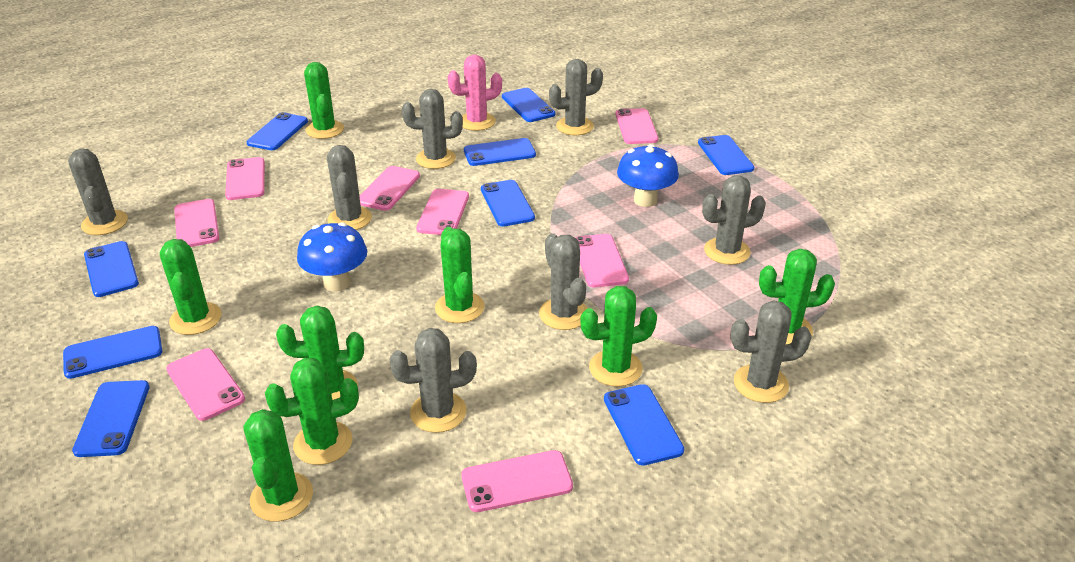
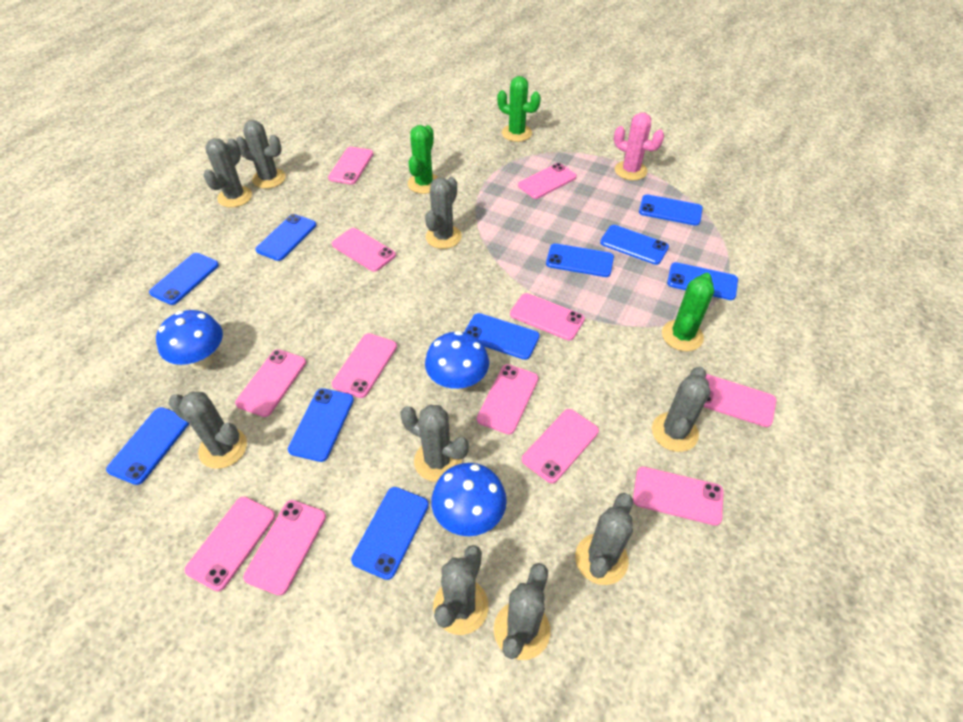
blue mushroom: [297,222,367,291] [617,144,679,207] = 2 -> [156,310,223,370] [425,331,489,392] [431,463,507,536] = 3
blue phone: [63,326,162,379] [72,380,150,457] [84,241,139,297] [247,112,308,150] [464,138,536,166] [481,180,535,227] [502,88,555,122] [604,384,684,466] [698,135,754,175] = 9 -> [106,407,189,485] [149,253,219,305] [255,214,316,261] [288,388,354,462] [351,487,429,580] [464,313,540,360] [546,244,614,277] [600,225,669,265] [639,194,703,226] [667,262,738,300] = 10
green cactus: [160,239,221,335] [244,409,313,521] [265,358,359,465] [276,306,364,400] [304,62,344,139] [435,227,485,323] [580,286,657,387] [759,249,835,344] = 8 -> [408,125,439,194] [497,76,541,142] [662,273,714,351] = 3
grey cactus: [68,149,128,235] [327,145,372,230] [389,328,477,433] [402,89,463,169] [539,233,588,330] [549,59,603,135] [702,175,766,265] [730,300,812,403] = 8 -> [168,391,247,469] [203,138,252,207] [236,120,286,189] [400,405,469,482] [425,177,462,249] [433,545,489,635] [494,563,550,660] [575,493,633,585] [652,367,710,452] = 9
pink phone: [166,348,245,421] [174,199,219,247] [225,157,265,200] [359,166,420,211] [416,189,469,235] [461,450,573,512] [576,234,629,287] [615,108,658,144] = 8 -> [185,497,275,591] [235,349,306,417] [243,500,326,596] [328,147,373,184] [332,228,396,272] [332,333,397,398] [477,364,539,434] [510,293,585,341] [518,163,577,199] [522,409,599,483] [633,467,724,526] [704,374,776,427] = 12

